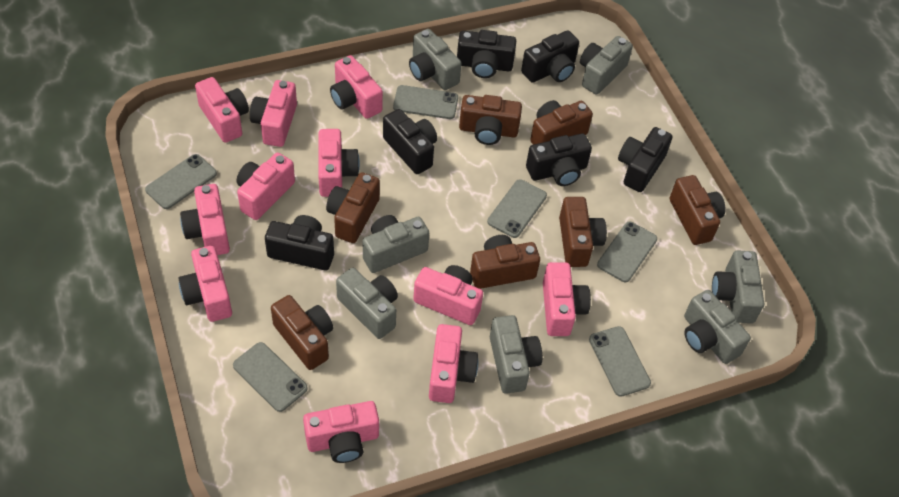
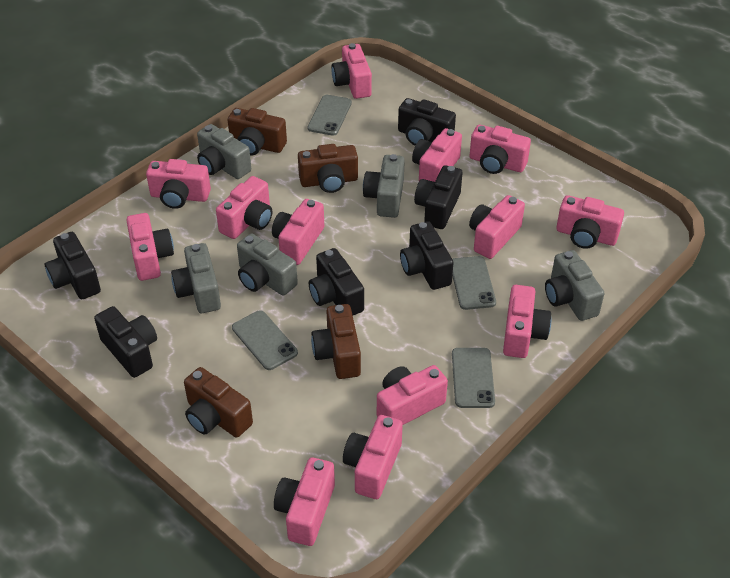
brown camera: [271,295,333,370] [326,172,380,243] [459,95,522,145] [470,235,540,289] [530,100,593,145] [559,197,607,267] [670,175,726,245] = 7 -> [184,367,253,438] [228,108,287,156] [298,144,358,193] [311,304,361,379] = 4
grey camera: [336,268,398,339] [363,215,429,273] [409,29,462,90] [490,315,542,394] [580,36,633,95] [684,290,751,364] [712,250,764,323] = 7 -> [171,243,221,313] [197,124,251,179] [237,234,298,296] [363,154,405,218] [545,250,604,321] = 5
grey phone: [145,154,217,209] [233,342,308,412] [393,85,458,119] [487,179,547,238] [589,326,651,397] [597,222,657,282] = 6 -> [232,310,298,370] [307,95,352,136] [452,256,496,310] [452,348,495,408] = 4
pink camera: [178,246,232,322] [180,184,230,255] [195,77,249,143] [237,153,295,220] [250,80,297,147] [303,401,379,463] [318,129,360,197] [330,55,383,119] [413,265,483,325] [429,324,478,403] [543,262,591,336] = 11 -> [126,213,174,281] [146,159,211,209] [216,176,272,239] [272,199,324,265] [274,457,335,546] [331,43,372,99] [343,415,403,499] [377,365,448,425] [412,128,462,182] [469,125,531,174] [469,195,525,259] [503,285,551,358] [556,195,624,249] = 13

